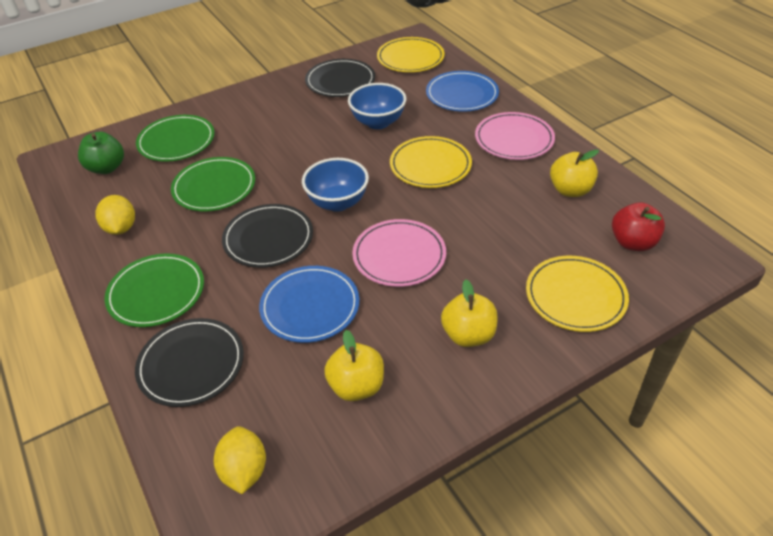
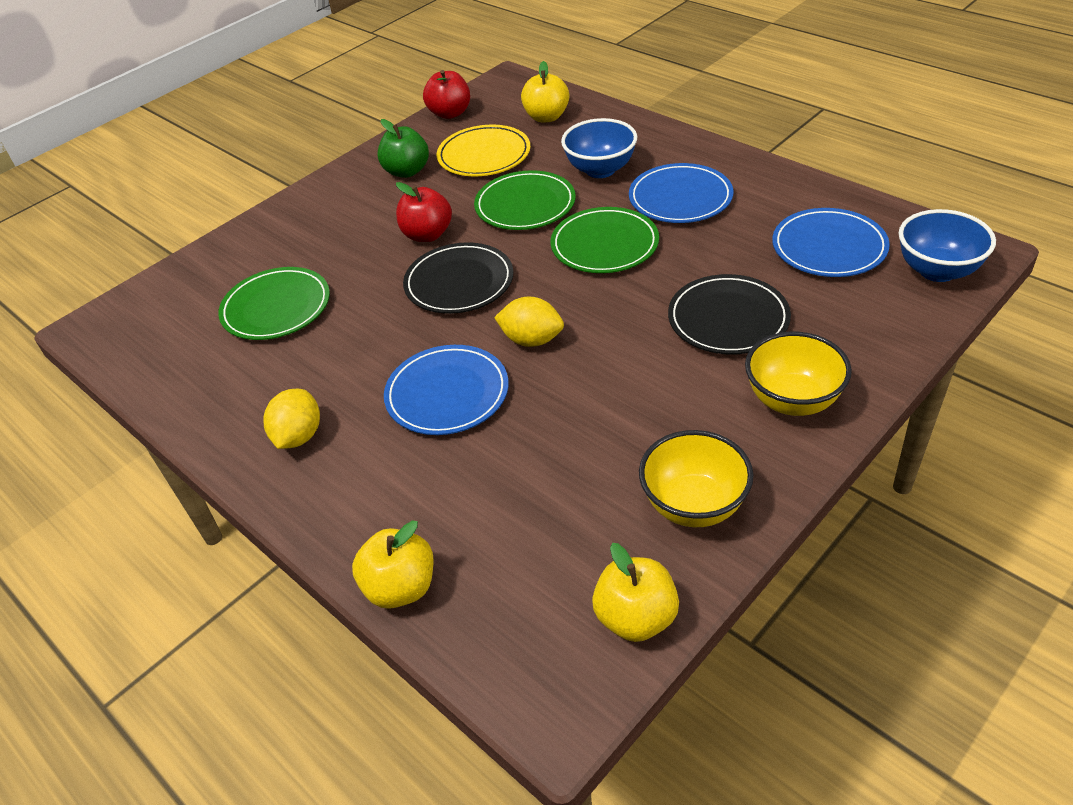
black plate: [135,318,244,407] [222,204,313,268] [305,59,375,97] = 3 -> [403,242,513,314] [668,274,791,354] = 2
blue plate: [259,266,360,343] [426,71,499,112] = 2 -> [384,345,509,435] [629,163,733,223] [772,208,890,277] = 3
pink plate: [352,219,446,287] [475,112,555,160] = 2 -> none = 0
red apple: [612,203,665,251] = 1 -> [396,182,452,242] [423,70,470,119] = 2
yellow bowl: none = 0 -> [639,430,753,527] [745,332,852,416] = 2
yellow plate: [377,37,445,72] [390,136,472,188] [526,256,629,332] = 3 -> [436,125,530,176] = 1

